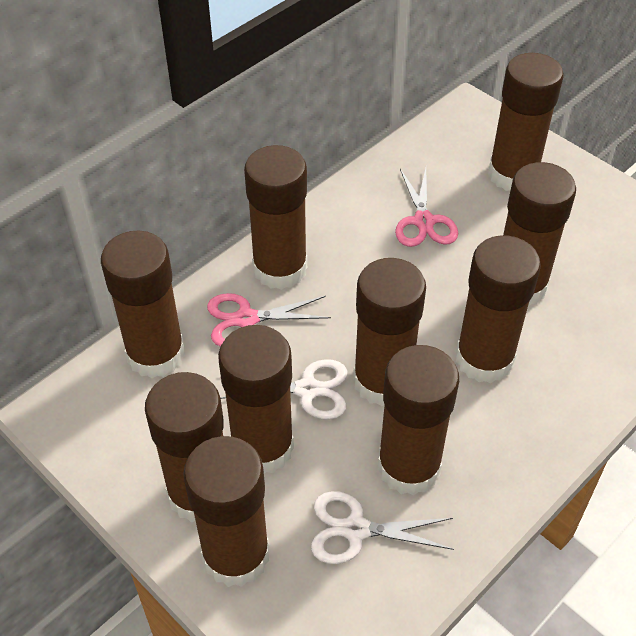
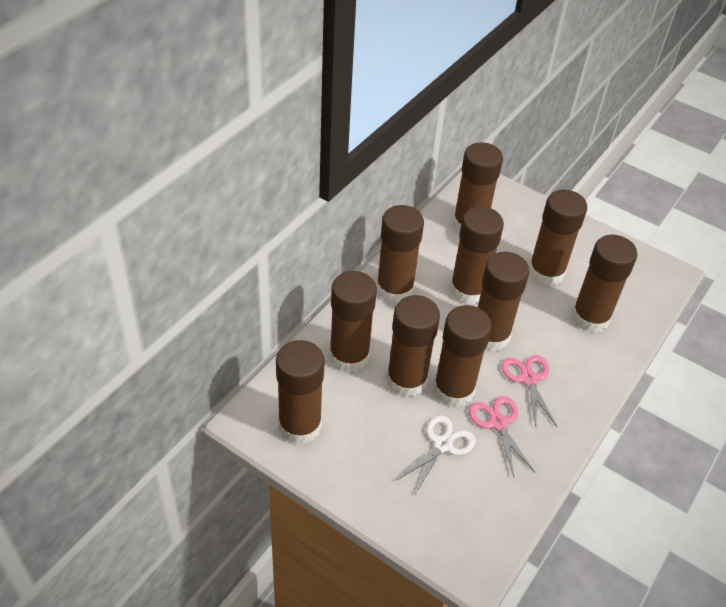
white scissors: [220,359,347,420] [311,491,454,564] = 2 -> [397,415,476,494] = 1

